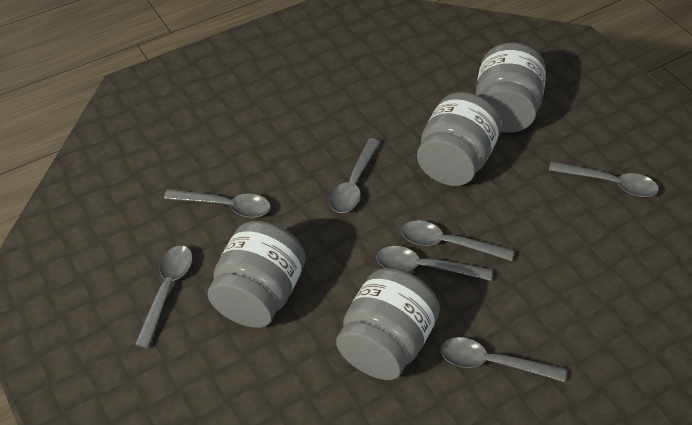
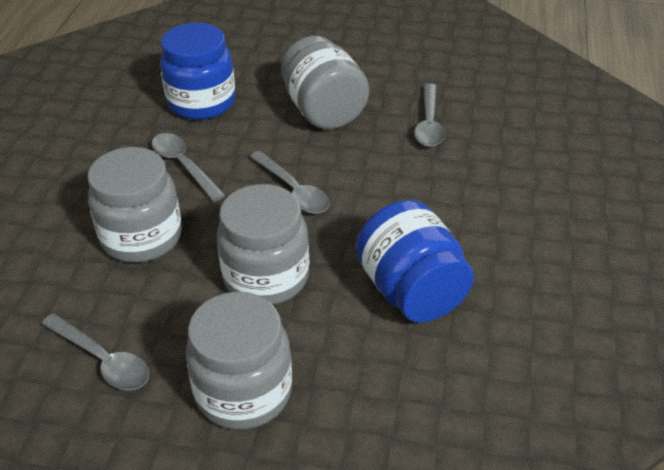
blue jar: none = 0 -> [160,23,235,120] [356,200,474,323] = 2
grey spoon: [135,246,193,348] [164,189,271,218] [329,138,380,213] [376,246,492,281] [401,220,514,261] [440,337,566,382] [549,161,659,197] = 7 -> [41,313,150,390] [152,133,226,202] [250,151,330,214] [414,84,445,147] = 4

